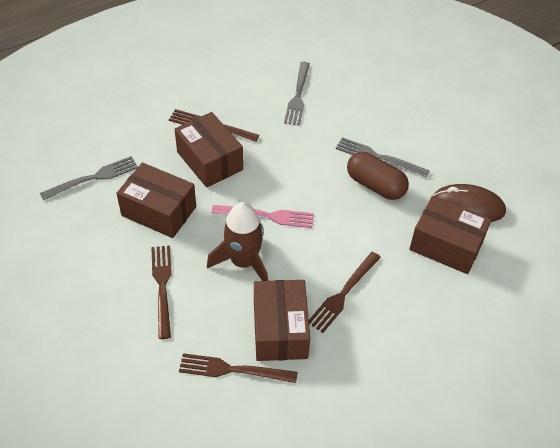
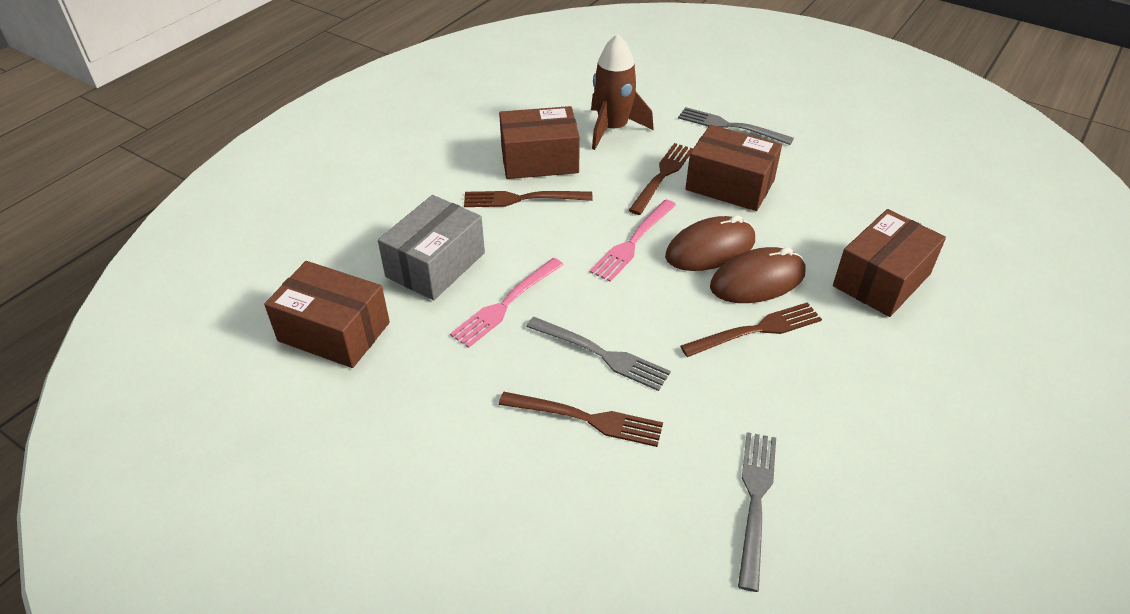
brown capsule: [347,152,409,200] = 1 -> none = 0
brown mouse: [433,184,506,222] = 1 -> [665,215,755,271] [710,247,805,303] = 2
grey box: none = 0 -> [378,195,485,300] = 1
pink fork: [212,205,314,228] = 1 -> [450,258,563,348] [590,199,676,282] = 2

